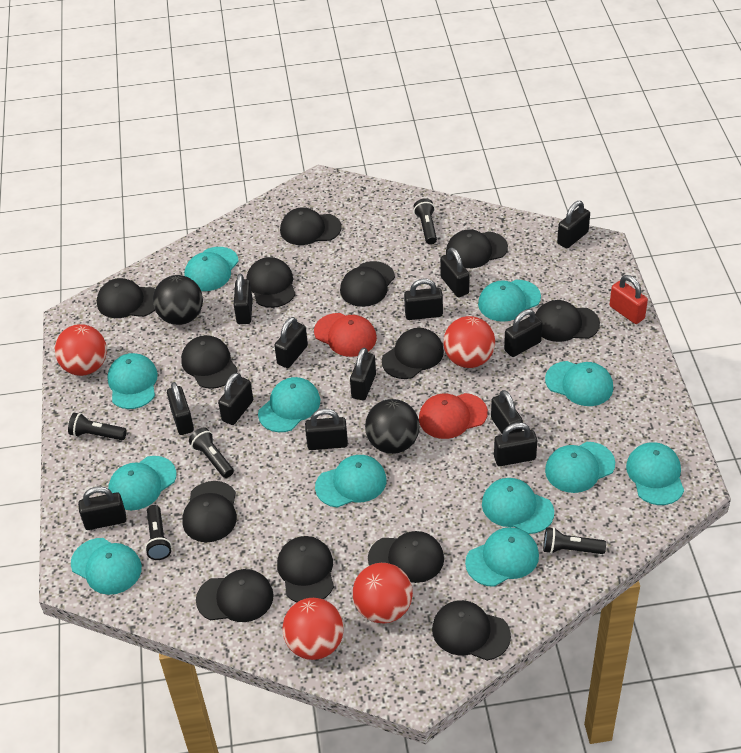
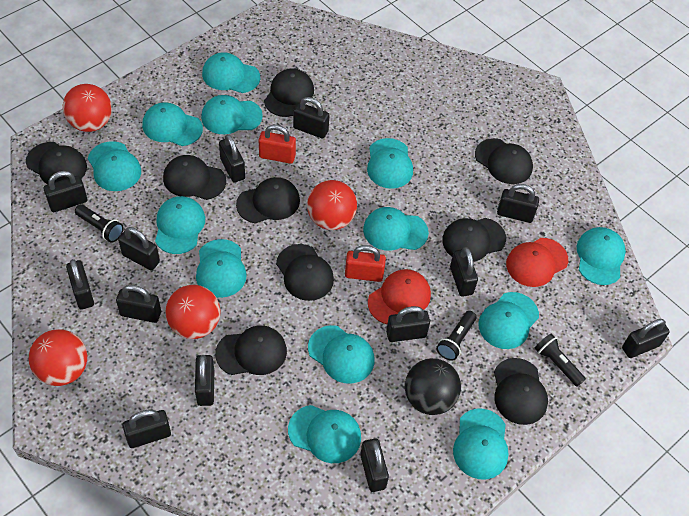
black ball: [153,275,203,325] [365,399,420,454] = 2 -> [405,358,461,415] = 1
black cap: [97,278,155,318] [181,335,238,389] [182,481,237,542] [196,569,274,622] [246,257,295,308] [277,536,334,602] [280,207,342,245] [340,261,395,307] [368,531,444,583] [382,328,444,379] [432,600,511,661] [446,229,508,268] [535,300,600,342] = 13 -> [26,142,87,184] [163,155,226,200] [215,325,287,375] [236,177,300,224] [264,68,314,117] [276,244,334,301] [442,218,506,262] [475,138,533,184] [494,358,548,425] = 9
black flashlight: [68,413,127,440] [145,505,172,560] [189,427,234,478] [414,198,437,245] [543,527,606,554] = 5 -> [75,205,124,242] [436,311,476,361] [534,333,586,387] = 3
red padlock: [610,275,648,324] = 1 -> [259,125,296,164] [345,245,386,282] = 2
turquoise cap: [71,538,142,595] [107,353,158,409] [108,456,176,510] [184,247,239,291] [258,377,320,432] [315,455,386,508] [465,527,539,587] [478,280,541,322] [482,478,554,534] [545,361,613,406] [545,442,615,493] [626,442,684,505] = 12 -> [88,141,141,191] [142,102,203,146] [155,196,205,254] [196,239,247,298] [201,95,263,134] [202,52,260,93] [288,405,361,463] [308,325,375,384] [363,207,429,251] [367,138,413,189] [453,409,509,479] [478,292,539,349] [577,227,626,285] = 13

